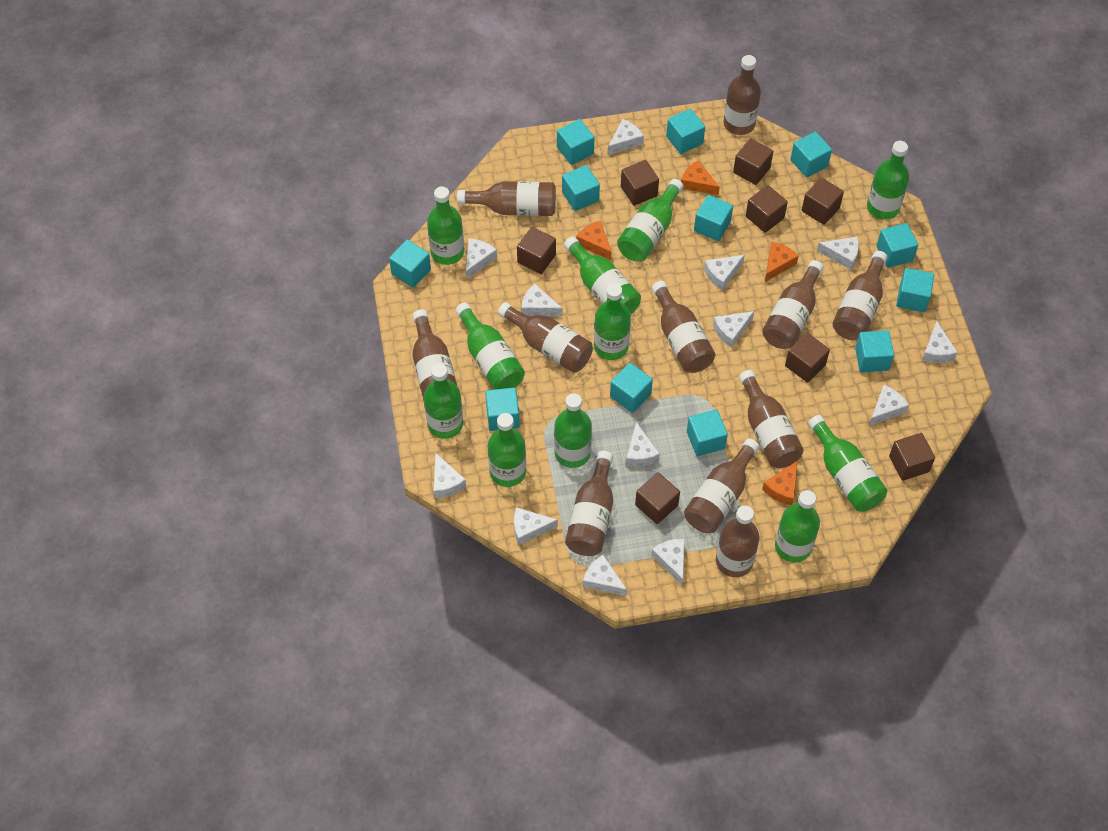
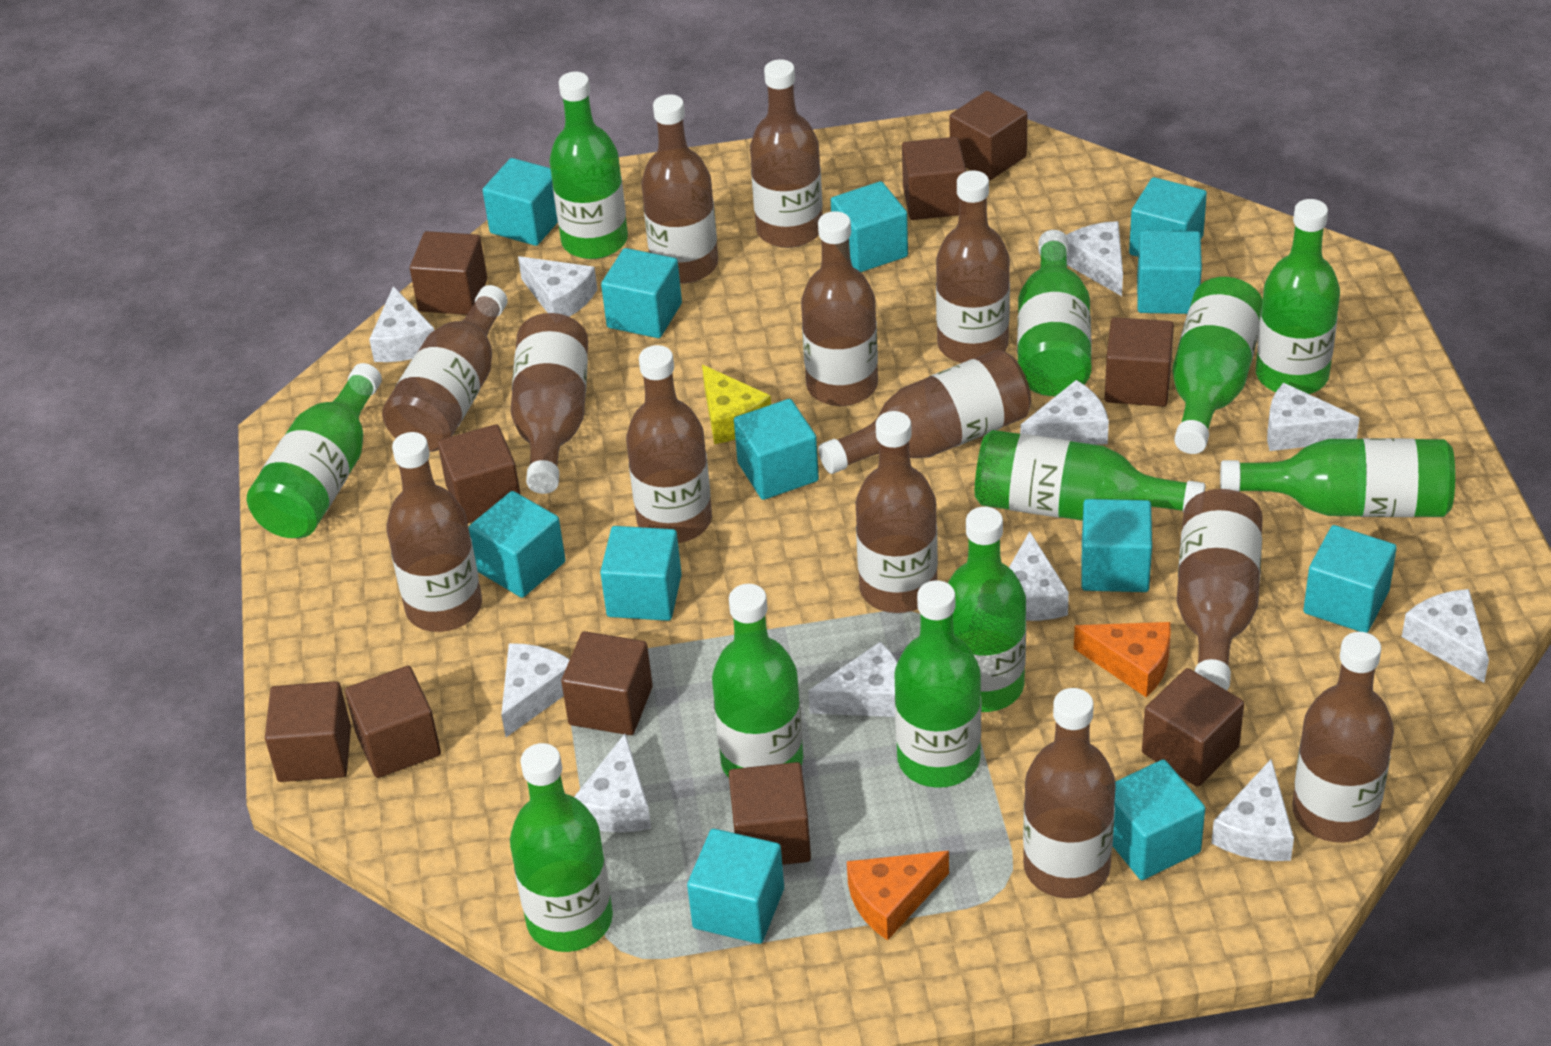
brown bottle: [413,309,457,400] [457,181,556,216] [498,302,593,373] [565,451,613,556] [652,281,715,373] [684,438,760,533] [716,506,760,577] [724,55,761,135] [739,370,804,468] [762,260,824,349] [833,251,888,340] = 11 -> [382,285,508,452] [387,432,482,632] [511,313,588,494] [626,345,712,543] [641,94,718,284] [750,59,823,248] [801,211,878,406] [818,350,1031,474] [856,411,938,613] [936,171,1010,363] [1023,688,1116,898] [1177,489,1263,690] [1292,632,1394,842] = 13
brown cube: [517,227,556,274] [621,160,659,206] [635,472,680,524] [733,138,774,185] [746,185,788,233] [785,333,830,383] [802,177,844,225] [889,433,935,481] = 8 -> [265,681,351,782] [345,666,441,778] [410,231,487,315] [438,424,521,523] [561,631,653,735] [729,762,811,865] [902,137,966,220] [950,91,1027,180] [1105,317,1174,407] [1142,668,1244,787] = 10
orange cheese: [576,221,611,260] [681,161,720,195] [762,460,798,505] [765,241,799,282] = 4 -> [847,851,949,940] [1074,622,1171,698] = 2
white cheese: [434,453,466,498] [466,238,497,280] [514,507,558,545] [521,283,562,316] [583,555,627,596] [608,119,644,155] [626,422,660,467] [651,539,685,585] [704,255,745,290] [713,311,754,348] [817,237,859,270] [869,385,909,426] [922,321,958,363] = 13 -> [369,286,434,362] [501,643,570,737] [518,256,597,317] [574,734,651,832] [808,642,898,717] [1009,531,1069,621] [1020,380,1109,445] [1066,221,1123,296] [1211,759,1294,861] [1267,383,1360,451] [1402,589,1489,683] = 11
yellow cheese: none = 0 -> [702,365,771,444] = 1

